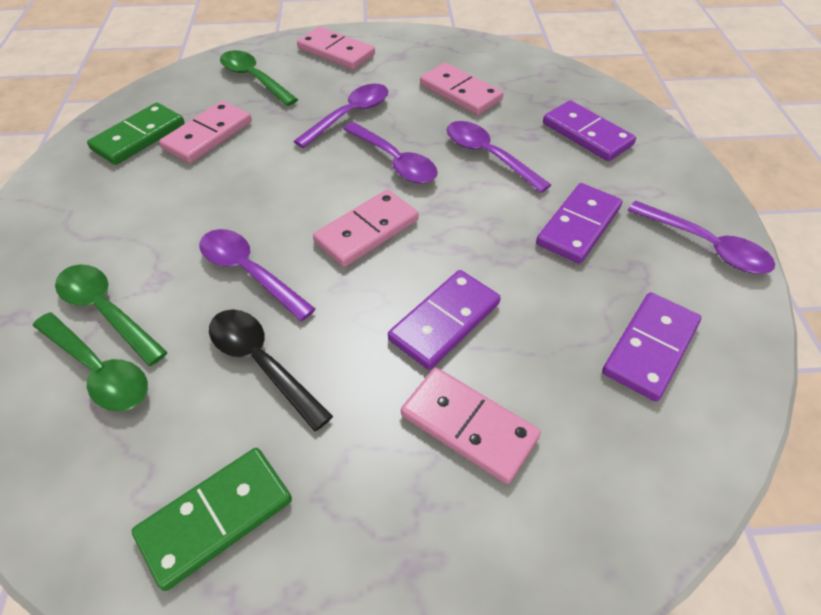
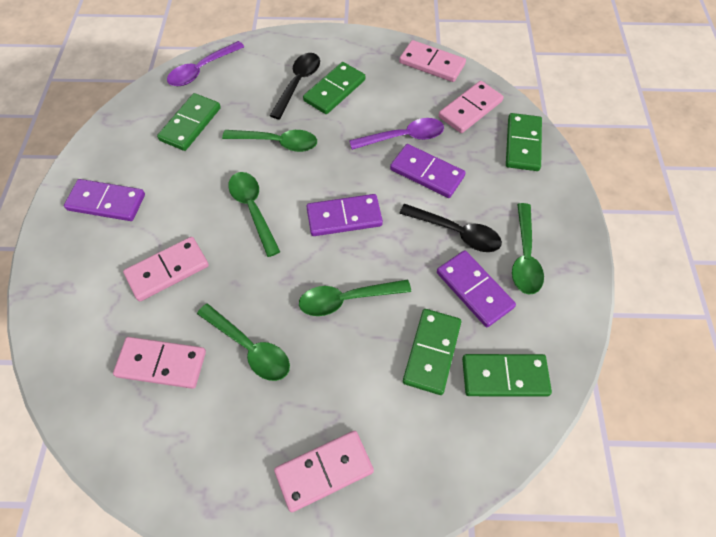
black spoon: [209,309,333,431] = 1 -> [270,53,320,120] [399,204,502,252] = 2
green domino: [87,103,184,165] [131,448,292,591] = 2 -> [157,93,221,151] [303,62,365,114] [403,309,461,395] [462,354,552,397] [506,113,542,171] = 5
green spoon: [33,312,148,411] [55,264,168,366] [220,50,298,106] = 3 -> [197,303,290,381] [222,130,317,152] [228,172,280,257] [299,279,411,316] [512,203,544,295] = 5
purple spoon: [200,229,315,321] [294,84,388,148] [343,122,438,184] [447,121,551,193] [628,201,775,274] = 5 -> [167,41,244,86] [349,118,444,150] = 2

